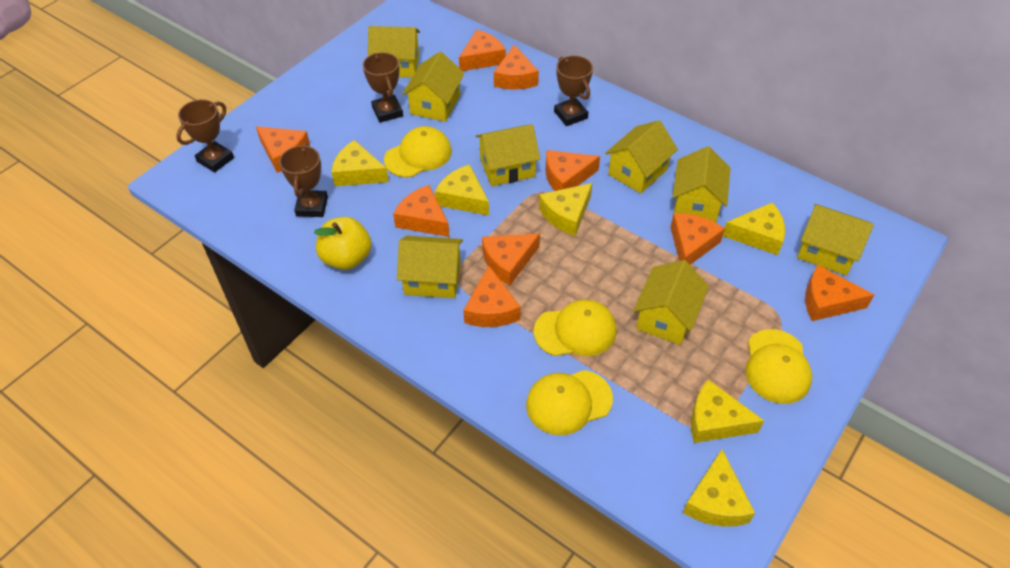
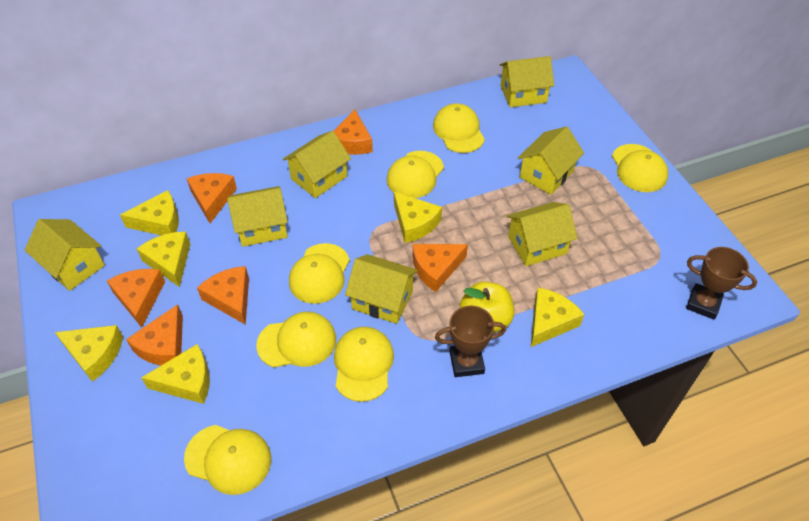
brown trophy: [176,99,234,173] [279,144,328,217] [363,52,403,123] [554,55,593,126] = 4 -> [435,306,506,377] [686,247,757,319] = 2
orange cheese: [256,126,310,173] [393,185,450,237] [459,30,506,71] [463,266,520,327] [482,233,540,286] [494,44,539,89] [545,150,600,191] [670,213,725,265] [805,265,874,321] = 9 -> [107,269,165,328] [126,304,183,366] [186,173,237,223] [197,266,249,325] [334,110,373,155] [413,244,468,292] = 6
yellow cap: [384,126,452,177] [526,370,613,435] [534,300,616,356] [745,329,812,404] = 4 -> [184,425,271,495] [256,312,336,368] [289,243,350,304] [334,327,394,402] [387,151,444,198] [433,103,485,153] [612,144,668,192] = 7
yellow house: [368,26,420,77] [397,236,463,298] [402,51,464,122] [476,124,540,186] [605,120,678,194] [633,260,709,345] [673,146,730,222] [797,204,874,275] = 8 -> [25,219,105,291] [227,186,288,247] [283,131,351,198] [345,254,418,324] [500,56,554,107] [507,202,578,266] [518,126,584,195] = 7

